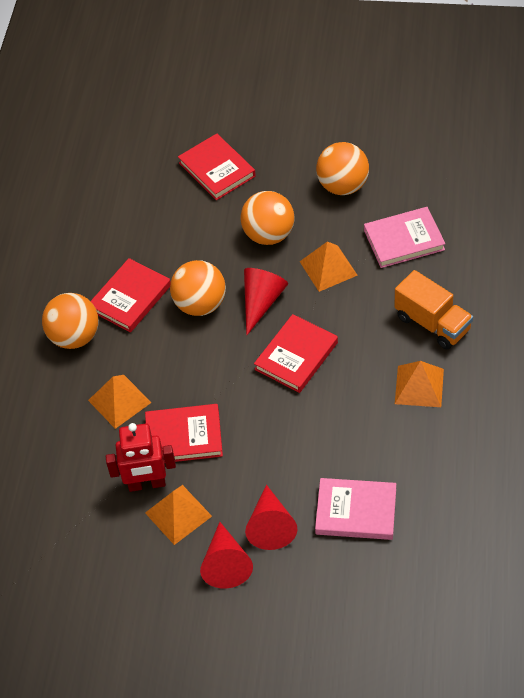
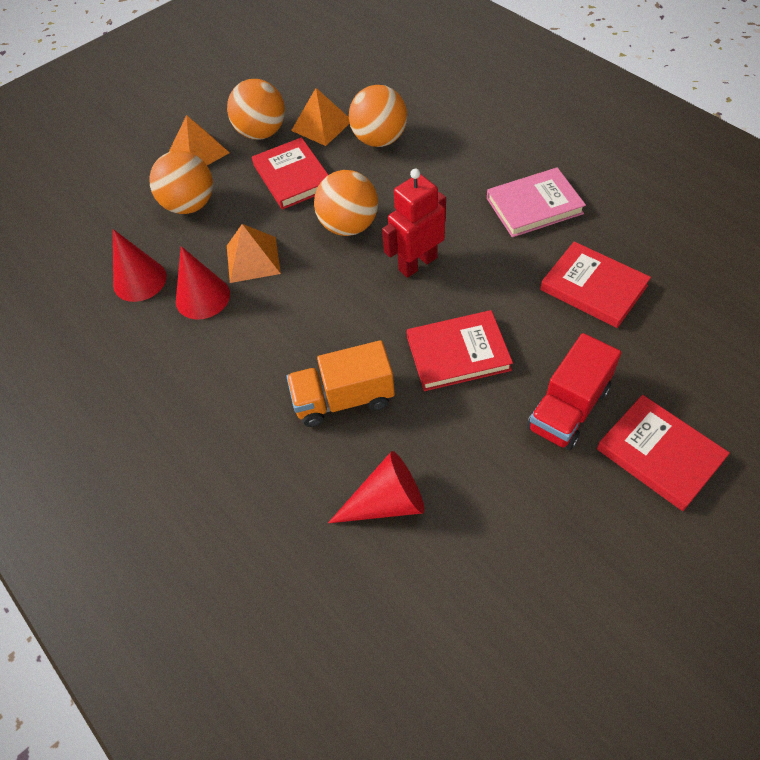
orange pyramid: [88,375,151,429] [145,485,212,545] [299,241,358,292] [395,361,444,407] = 4 -> [169,115,229,165] [227,224,281,283] [291,88,350,146] = 3
pink book: [315,478,396,540] [364,207,445,268] = 2 -> [487,167,586,237] = 1
red truck: none = 0 -> [527,333,621,450] = 1

